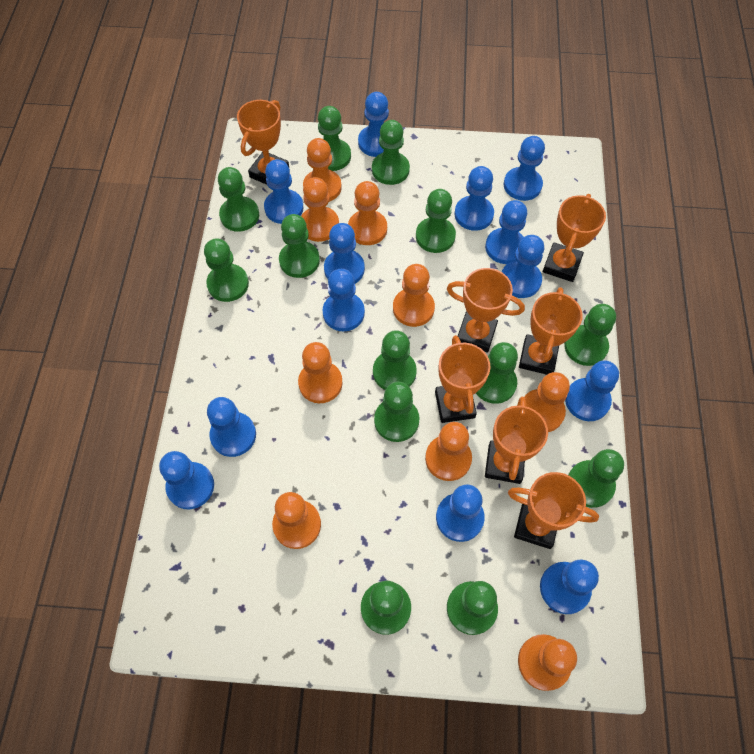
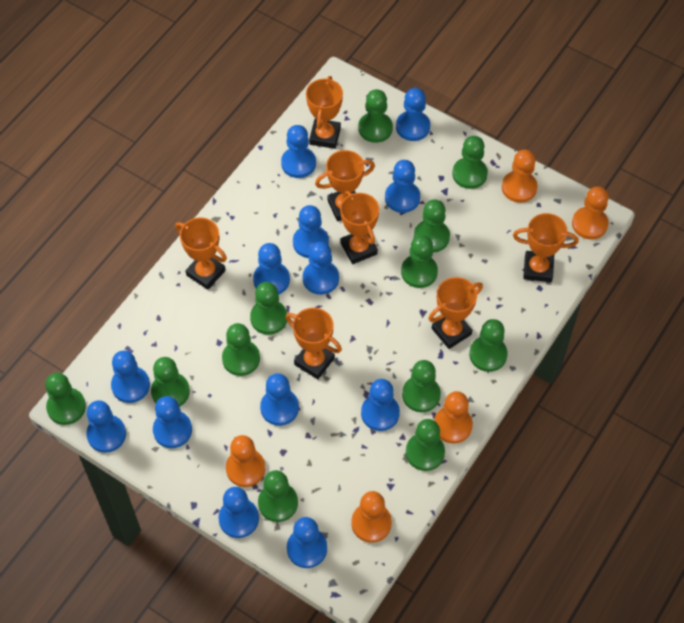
green pawn: [204,239,249,302] [218,167,259,232] [279,214,320,278] [318,106,351,171] [361,581,411,635] [372,120,410,185] [373,330,417,390] [374,382,419,442] [416,189,456,253] [447,581,498,635] [476,342,518,404] [564,304,616,366] [568,449,624,508] = 13 -> [45,373,86,425] [151,357,190,407] [222,323,260,376] [250,282,287,335] [258,470,298,522] [358,89,393,143] [401,235,438,288] [402,360,441,412] [406,419,445,471] [414,200,450,253] [452,136,488,189] [469,319,508,372] = 12
orange pawn: [272,492,321,549] [298,342,343,403] [301,177,339,242] [303,138,342,202] [348,181,387,245] [393,264,435,327] [425,422,472,481] [518,634,577,691] [524,372,570,432] = 9 -> [226,435,265,487] [351,491,392,543] [434,391,473,444] [502,150,537,203] [572,186,609,240] = 5

